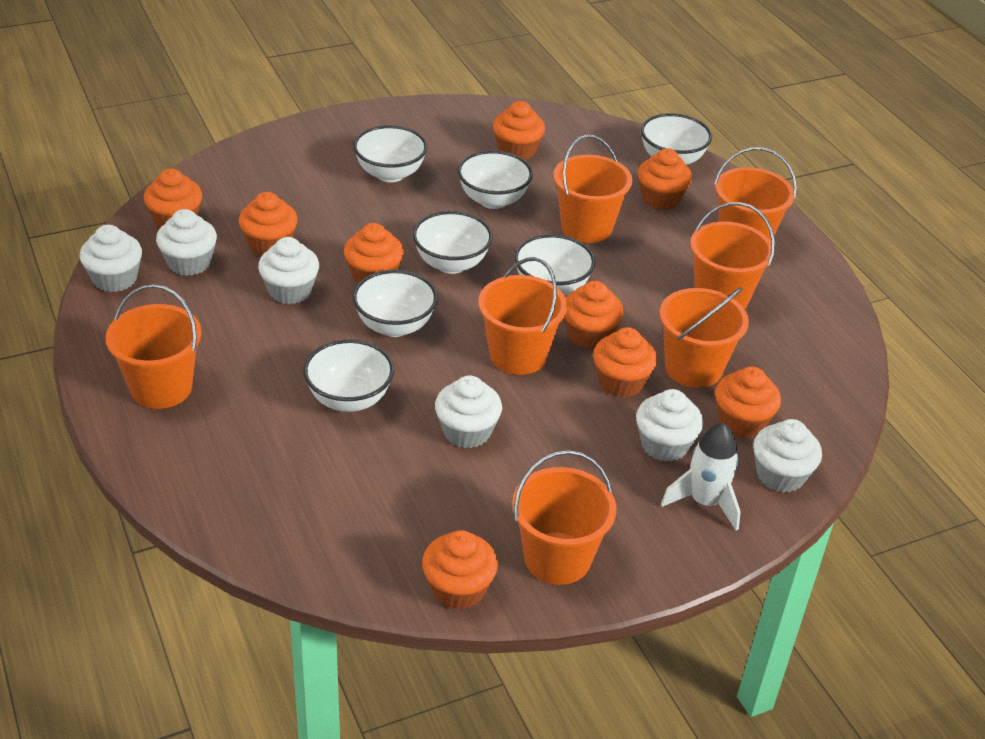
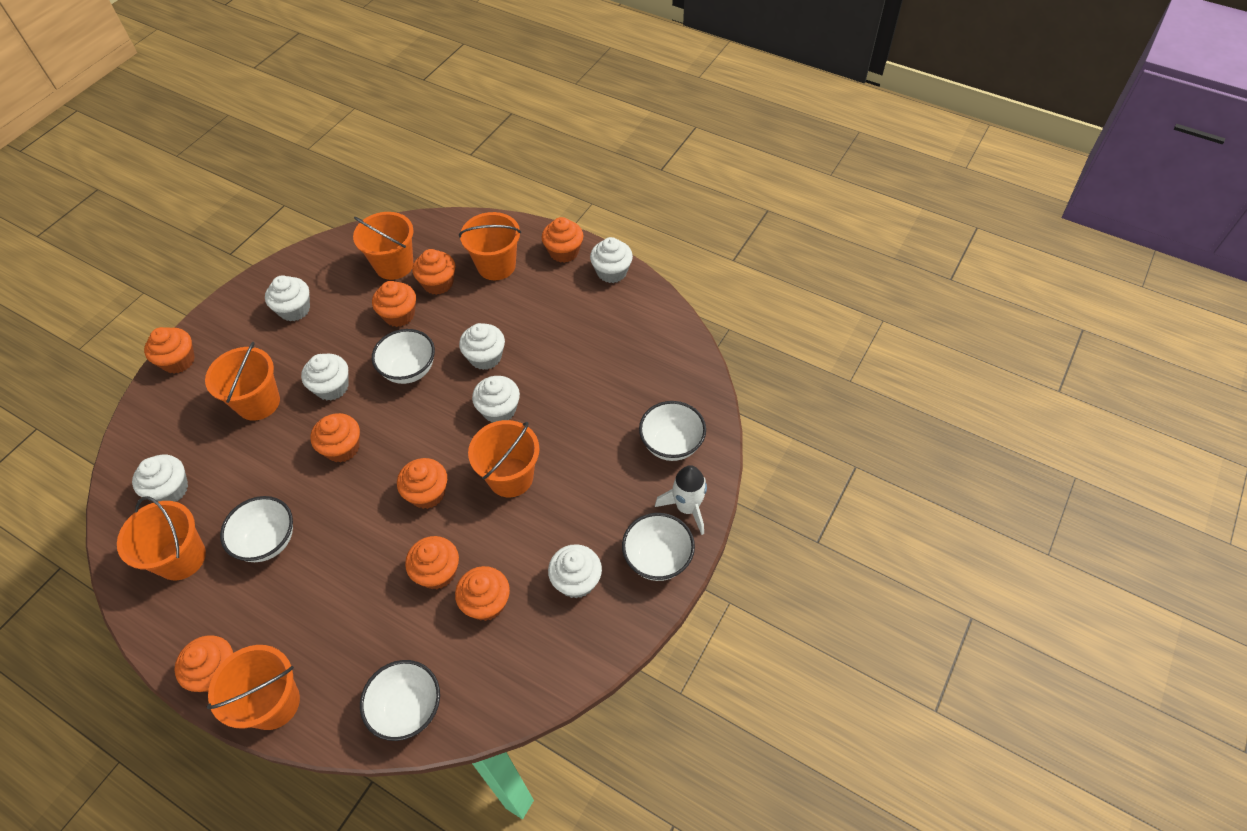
orange bucket: [105,284,201,409] [478,257,567,375] [512,450,616,585] [553,135,632,243] [659,287,749,388] [690,202,775,309] [714,147,797,241] = 7 -> [117,496,206,580] [205,342,280,421] [207,645,300,730] [353,212,414,280] [459,212,521,280] [468,420,540,497] = 6
white bowl: [303,339,394,412] [352,270,438,337] [353,125,428,182] [413,211,493,274] [458,150,533,209] [514,234,596,296] [641,113,712,165] = 7 -> [220,496,293,562] [360,660,440,741] [372,329,435,384] [622,513,695,581] [639,401,706,461] = 5
white cupcake: [80,225,142,292] [156,209,217,276] [258,237,319,304] [435,375,502,448] [636,389,703,462] [753,419,822,492] = 6 -> [132,455,188,502] [265,275,310,321] [301,354,349,401] [459,323,505,370] [472,376,520,423] [548,544,602,599] [590,237,633,283] = 7

